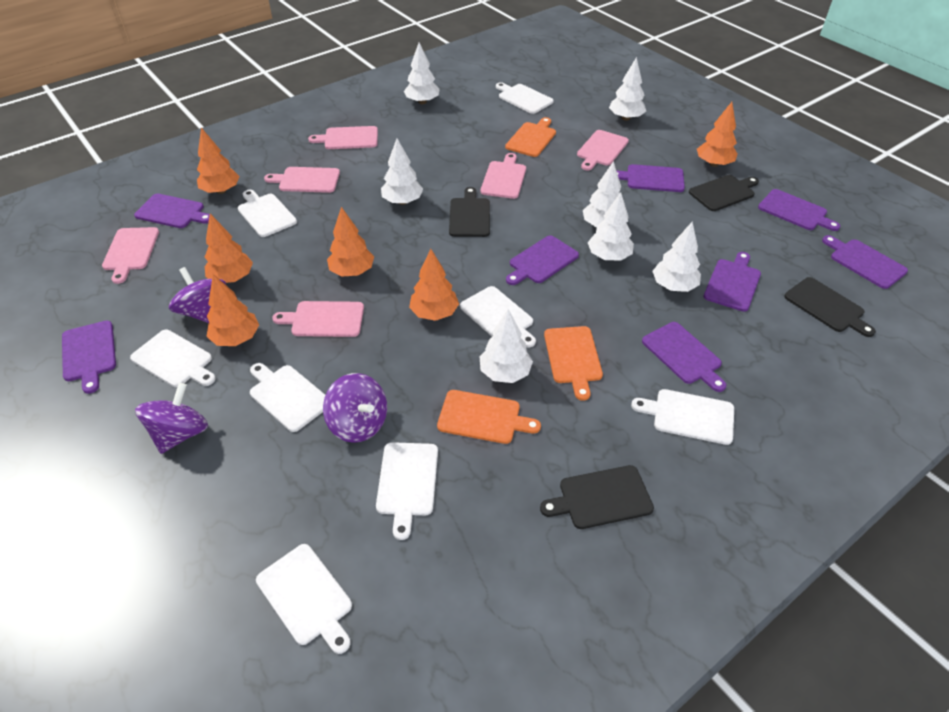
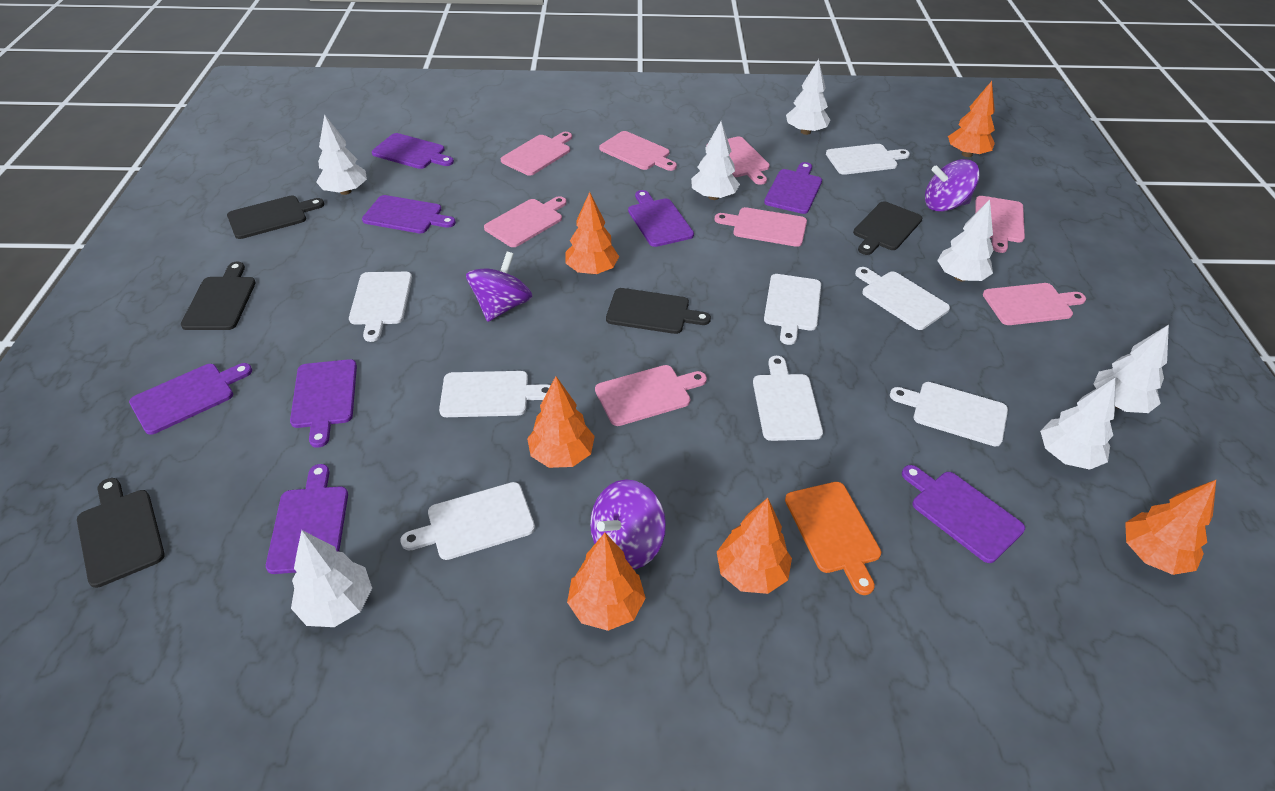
black cutting board: [449,187,490,237] [540,465,654,529] [689,175,759,211] [784,277,876,337] = 4 -> [77,478,165,588] [180,262,256,330] [227,196,324,239] [606,288,711,334] [853,201,922,255] = 5
orange cutting board: [437,390,541,444] [505,117,556,157] [544,326,603,401] = 3 -> [785,482,881,595] = 1
pink cutting board: [102,227,159,284] [264,167,340,193] [272,301,364,337] [308,126,378,149] [480,153,526,199] [577,130,629,170] = 6 -> [484,196,567,247] [501,132,572,176] [595,365,707,426] [599,131,677,171] [706,136,770,185] [715,207,807,247] [975,196,1025,253] [983,283,1086,325] = 8

